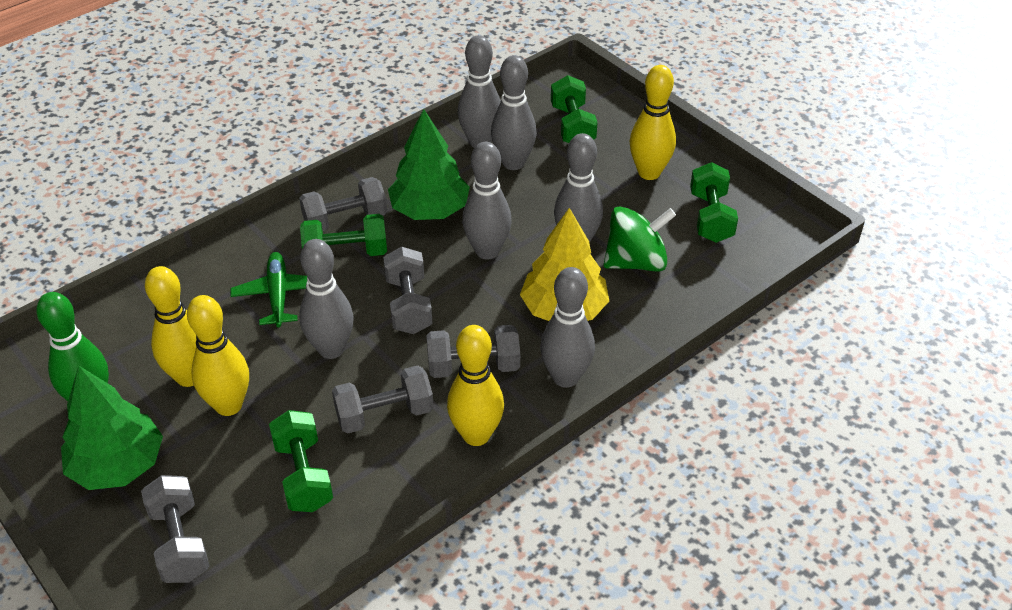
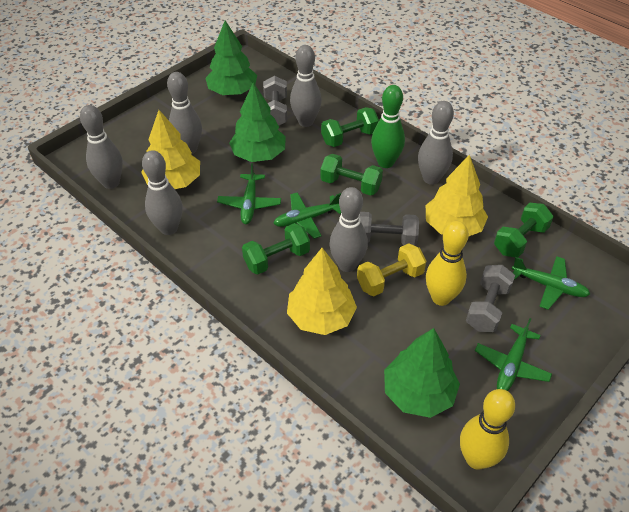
green plane: [231,252,307,327] = 1 -> [217,163,281,224] [273,192,341,239] [475,318,552,391] [512,256,590,310] = 4
green spinning top: [603,206,676,272] = 1 -> none = 0
green tree: [61,366,163,490] [388,109,470,220] = 2 -> [205,20,257,95] [229,83,286,162] [384,328,460,418] = 3
grey dumbbell: [141,475,209,583] [299,177,387,231] [332,365,434,434] [383,247,433,334] [426,325,520,378] = 5 -> [263,76,287,126] [359,212,419,246] [466,265,515,332] = 3
yellow bowling pin: [145,266,196,387] [187,295,249,416] [447,325,504,446] [630,65,676,180] = 4 -> [426,221,469,306] [460,389,515,470] = 2
yellow dumbbell: none = 0 -> [357,243,426,296] = 1
yellow tree: [520,208,609,321] = 1 -> [141,110,200,189] [287,248,357,335] [426,154,488,236] = 3

